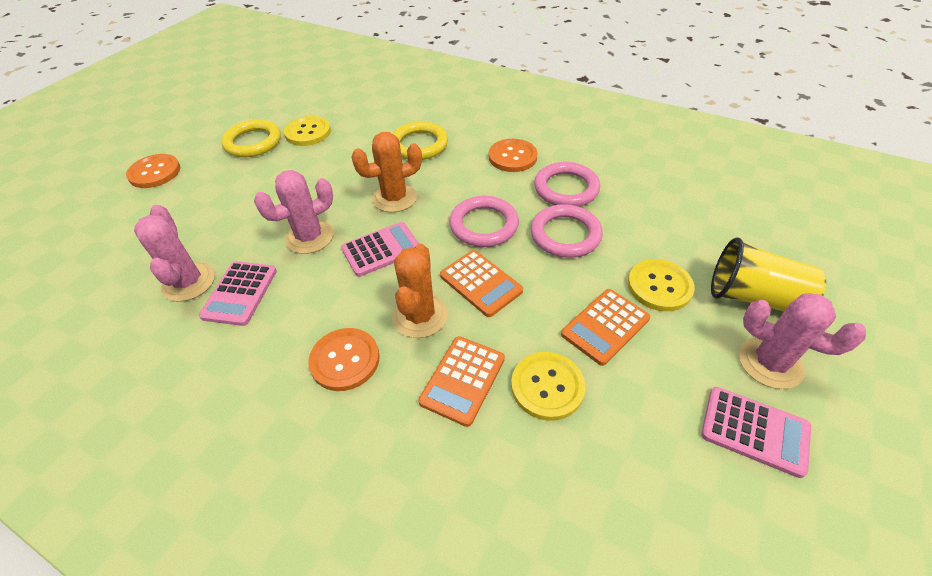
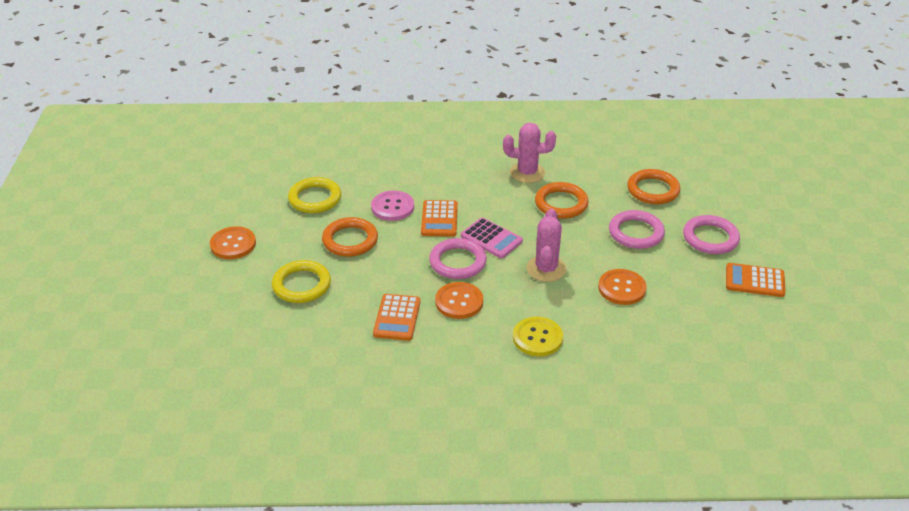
orange cactus: [351,132,422,212] [392,244,448,338] = 2 -> none = 0
orange ring: none = 0 -> [322,217,378,257] [535,182,589,219] [627,169,681,204] = 3
pink button: none = 0 -> [371,190,414,221] = 1
pink cactus: [134,205,215,302] [254,170,334,254] [739,293,866,389] = 3 -> [503,123,556,183] [527,209,566,282] = 2
pink calculator: [199,261,277,326] [341,222,419,277] [701,387,811,478] = 3 -> [461,218,523,258] = 1
yellow button: [284,116,331,146] [511,352,585,421] [628,259,695,311] = 3 -> [513,317,563,356] = 1
yellow cup: [711,237,826,312] = 1 -> none = 0

